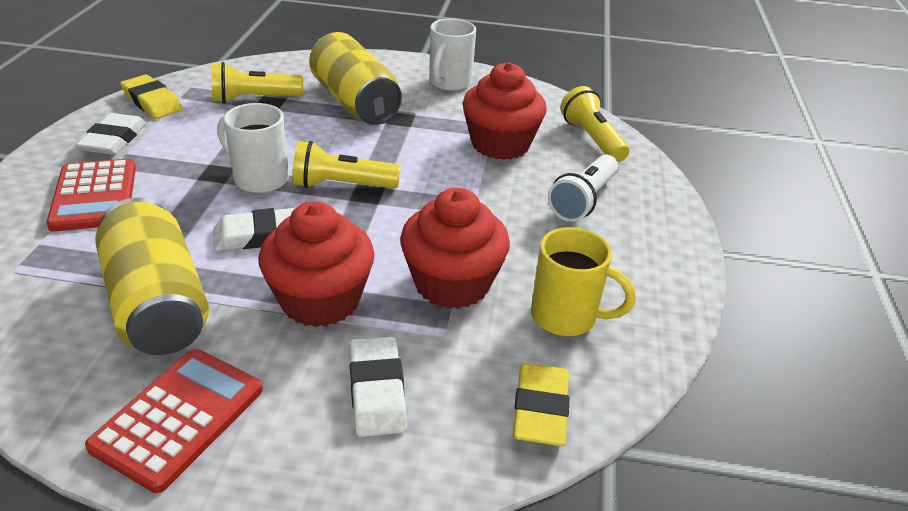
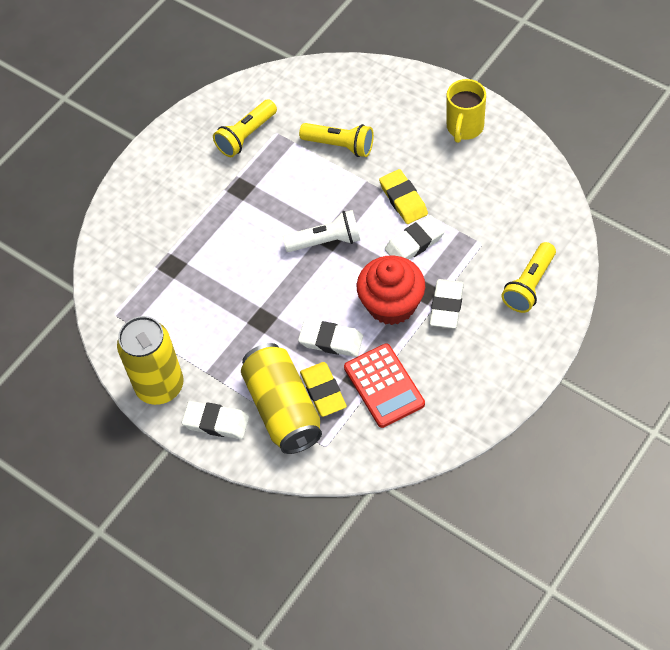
red calculator: [46,159,136,232] [85,349,263,493] = 2 -> [344,343,425,428] = 1
red cupcake: [259,201,374,327] [400,188,510,309] [463,62,547,160] = 3 -> [357,255,425,325] = 1
white eraser: [76,113,146,155] [213,208,295,251] [349,336,407,437] = 3 -> [182,401,249,439] [298,320,363,357] [385,215,445,260] [430,279,464,328] = 4
white mug: [217,103,289,193] [429,18,476,91] = 2 -> none = 0

